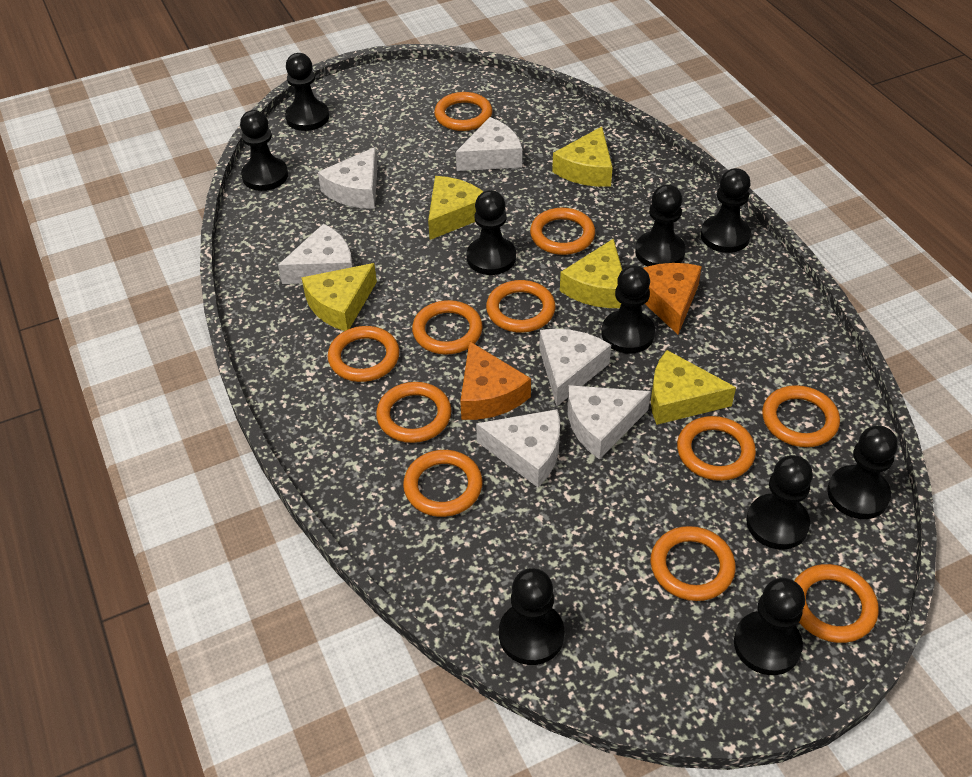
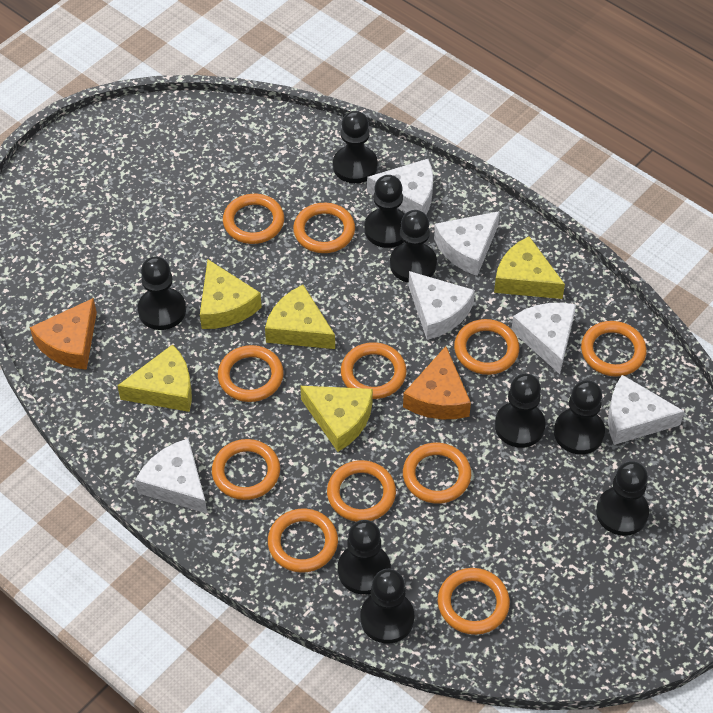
black pawn: [240,110,288,191] [285,53,329,131] [467,190,516,275] [499,568,564,665] [602,265,655,354] [635,184,686,266] [701,168,751,253] [734,578,805,675] [746,455,813,550] [827,426,898,519] = 10 -> [138,256,186,330] [333,111,378,183] [338,520,391,594] [360,569,414,643] [365,175,405,248] [390,210,437,283] [495,373,546,448] [554,380,605,454] [596,461,649,536] = 9

